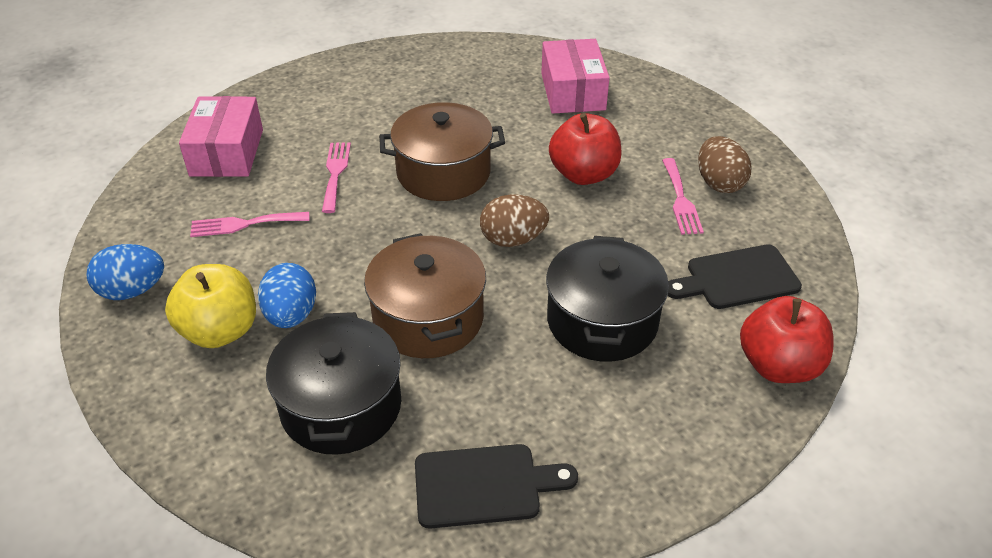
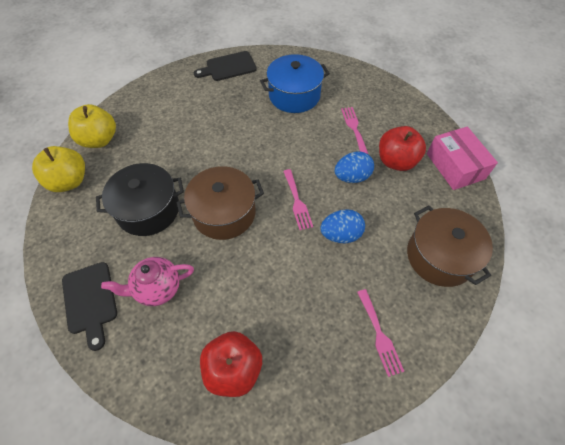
black pot: [266,312,401,455] [546,236,669,362] = 2 -> [96,163,184,236] = 1
blue pot: none = 0 -> [260,54,330,113] = 1
brown egg: [480,194,549,247] [698,136,751,193] = 2 -> none = 0
pink box: [179,96,263,177] [541,39,610,114] = 2 -> [427,127,498,190] = 1
pink teapot: none = 0 -> [101,257,194,306] = 1
yellow apple: [165,264,256,348] = 1 -> [32,146,85,192] [68,104,116,148] = 2

